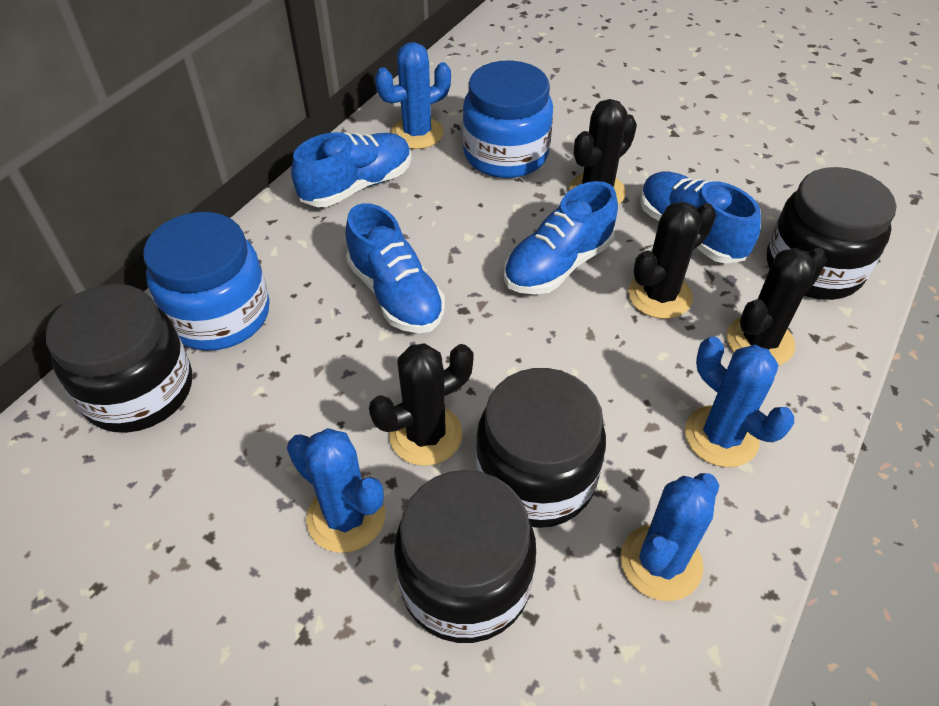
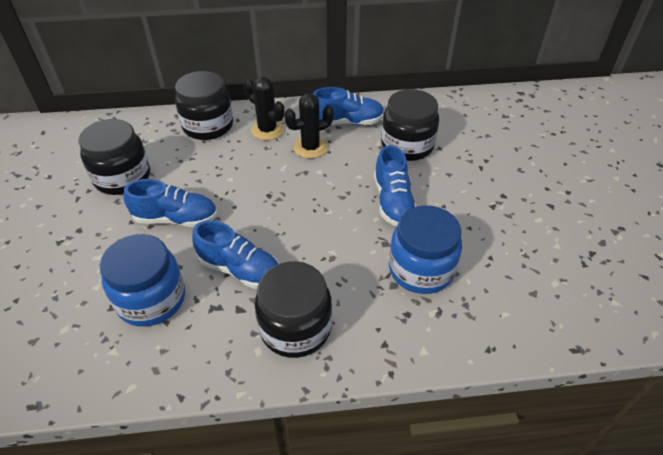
black cactus: [369,343,473,466] [569,99,637,205] [628,202,716,319] [727,248,827,366] = 4 -> [244,77,284,140] [284,94,334,159] = 2
blue cactus: [287,428,386,553] [375,42,451,149] [621,473,719,601] [685,337,794,467] = 4 -> none = 0

